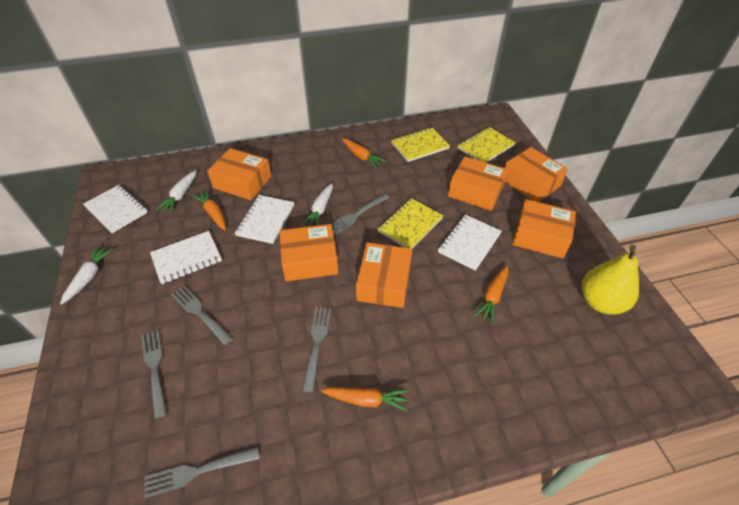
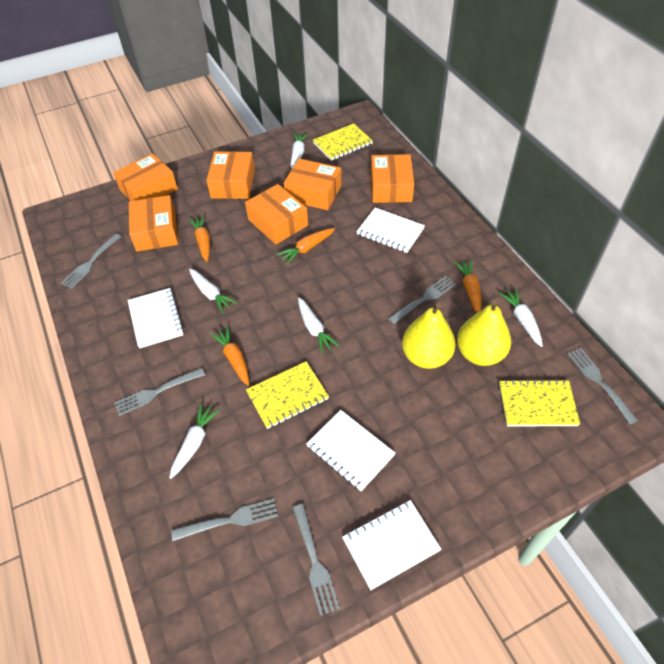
grey fork: [141,330,166,419] [145,447,260,498] [171,286,232,345] [303,307,331,392] [331,193,390,235] = 5 -> [61,233,122,289] [114,368,205,416] [171,499,278,541] [292,504,340,616] [388,276,456,324] [567,348,638,424] = 6
white carrot: [60,246,113,305] [156,170,197,213] [302,183,333,227] = 3 -> [170,403,220,479] [189,269,237,313] [290,132,308,168] [298,297,339,354] [499,288,543,347] = 5
yellow pear: [581,245,639,315] = 1 -> [402,303,456,369] [457,300,511,366] = 2

